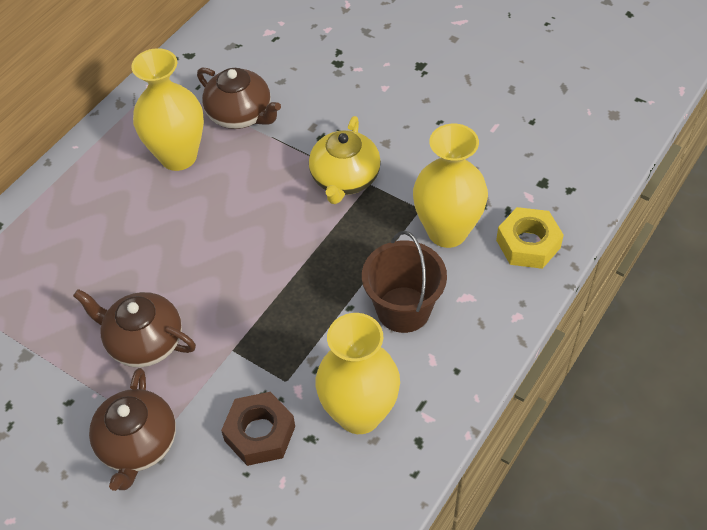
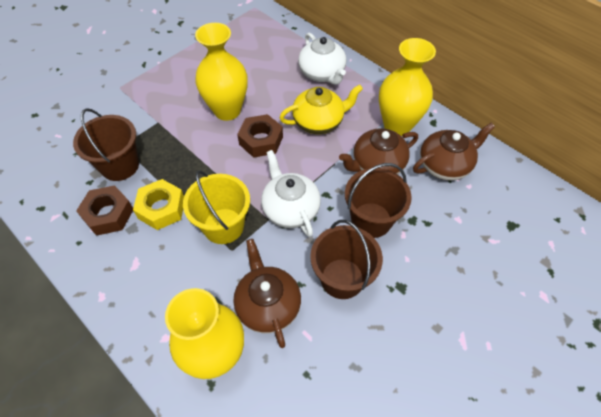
brown bucket: [362,231,447,333] = 1 -> [73,108,139,181] [310,220,383,299] [345,163,412,238] = 3
brown nut: [221,392,295,466] = 1 -> [76,185,133,236] [237,114,283,158] = 2
white teapot: none = 0 -> [261,150,321,237] [298,33,346,85] = 2
yellow bucket: none = 0 -> [183,170,250,244] = 1

